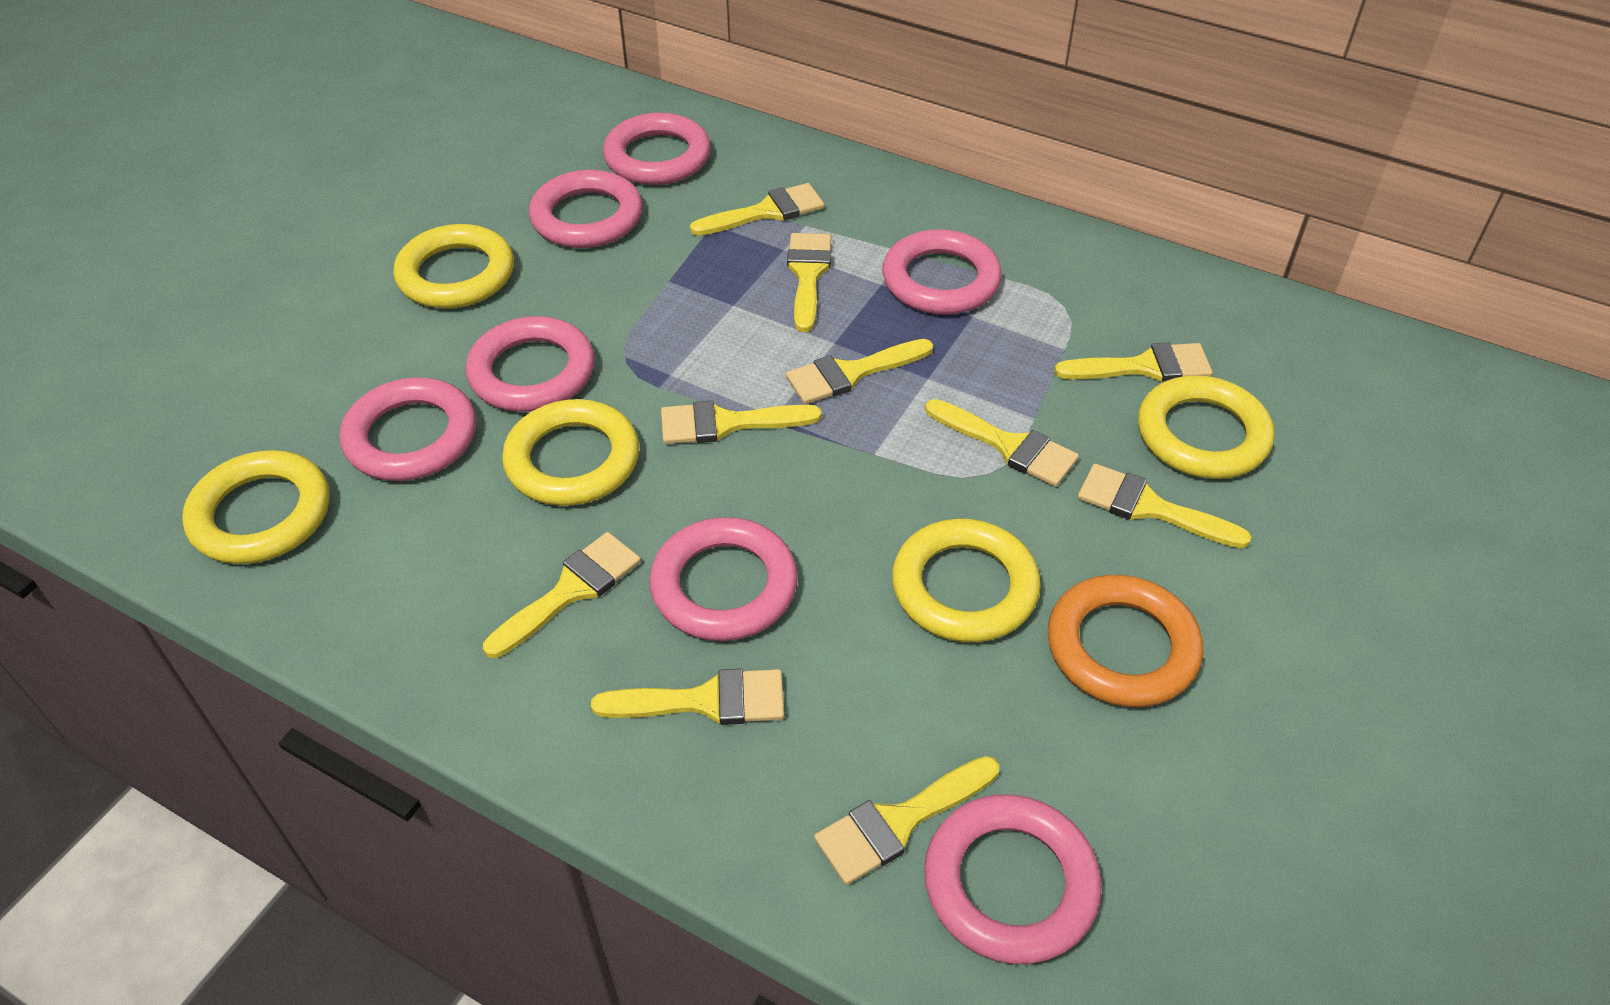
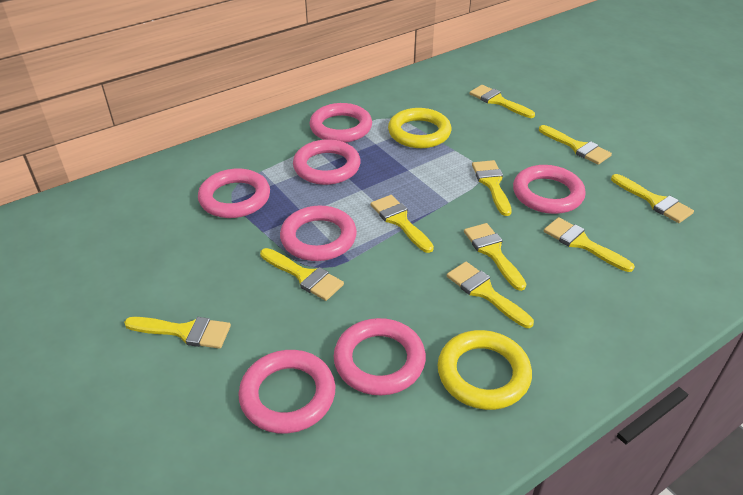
orange ring: [1047,575,1203,707] = 1 -> none = 0
yellow ring: [182,450,330,564] [393,224,514,308] [502,399,639,506] [892,518,1041,642] [1138,376,1274,479] = 5 -> [388,108,451,148] [438,330,532,410] = 2

